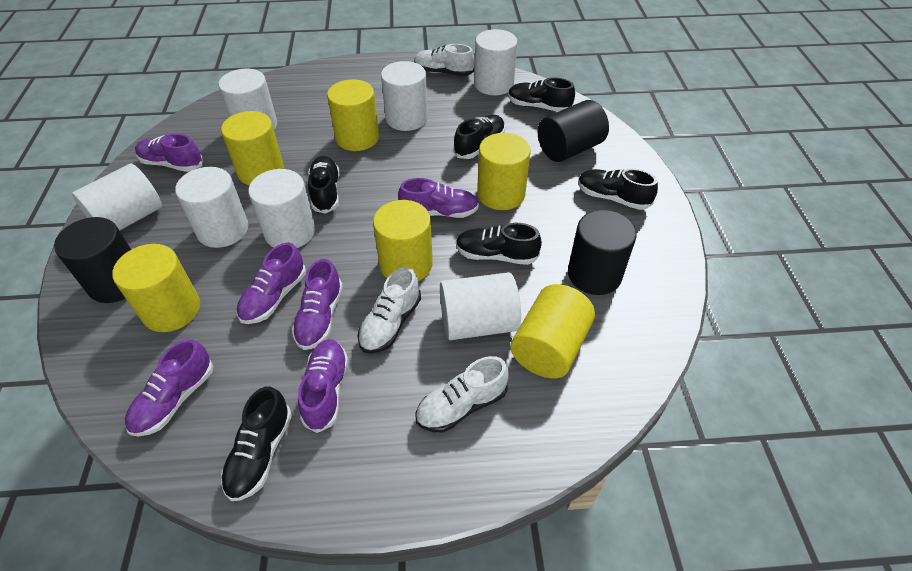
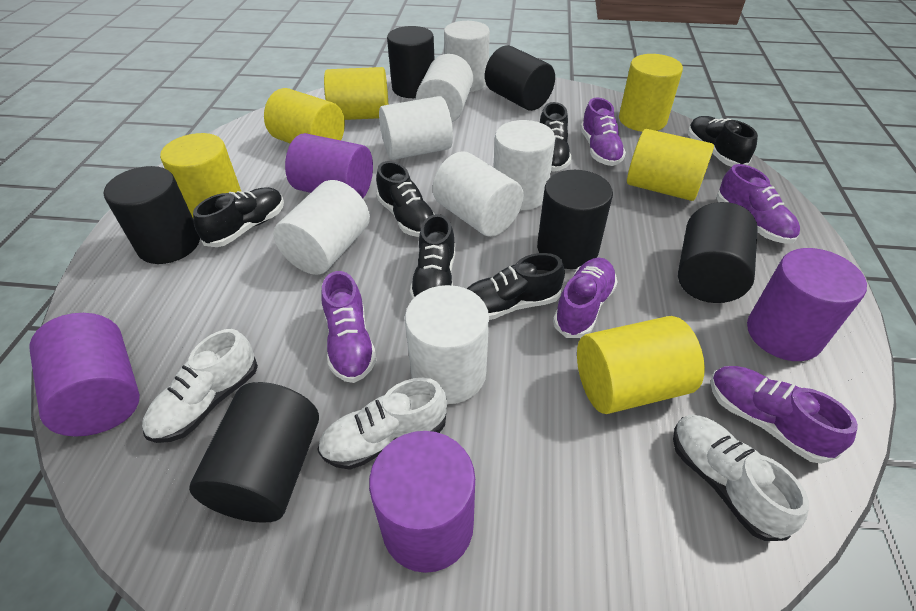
black cylinder: [54,217,131,303] [538,100,609,162] [568,210,637,295] = 3 -> [104,166,200,264] [189,382,319,522] [387,26,434,98] [485,45,555,111] [537,170,613,269] [678,202,758,303] = 6
purple cylinder: none = 0 -> [29,313,140,437] [285,133,373,198] [369,431,475,573] [747,248,867,361] = 4
purple shoe: [125,339,213,436] [135,134,203,172] [237,243,306,324] [292,259,343,350] [298,339,348,433] [398,178,479,218] = 6 -> [322,271,377,383] [553,257,617,338] [580,98,626,166] [710,366,858,464] [716,164,800,244] = 5

